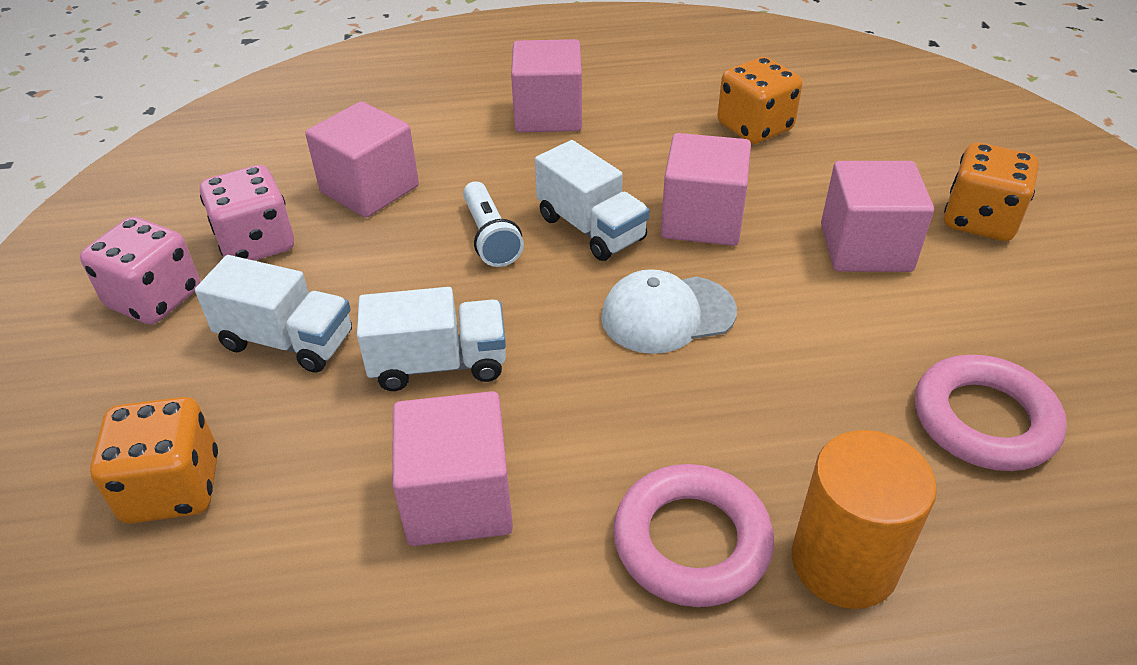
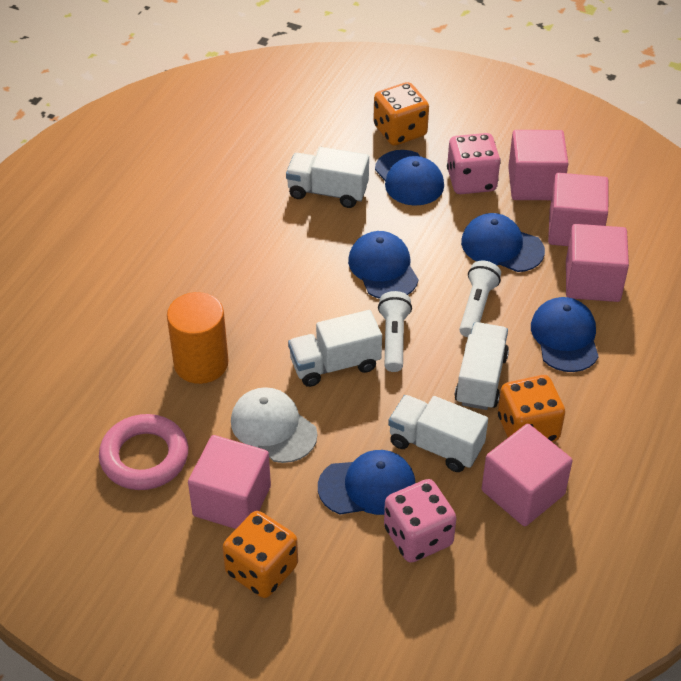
blue cap: none = 0 -> [318,450,415,515] [348,231,418,299] [375,150,444,206] [461,213,545,272] [531,297,599,372] = 5
pink ring: [613,464,774,607] [915,355,1067,471] = 2 -> [99,414,188,490] = 1
white flashlight: [463,181,524,267] = 1 -> [378,291,412,372] [459,261,501,337] = 2
white truck: [195,255,352,373] [357,287,506,391] [535,140,650,261] = 3 -> [286,147,369,208] [288,310,382,387] [388,395,488,472] [454,322,509,410] = 4

